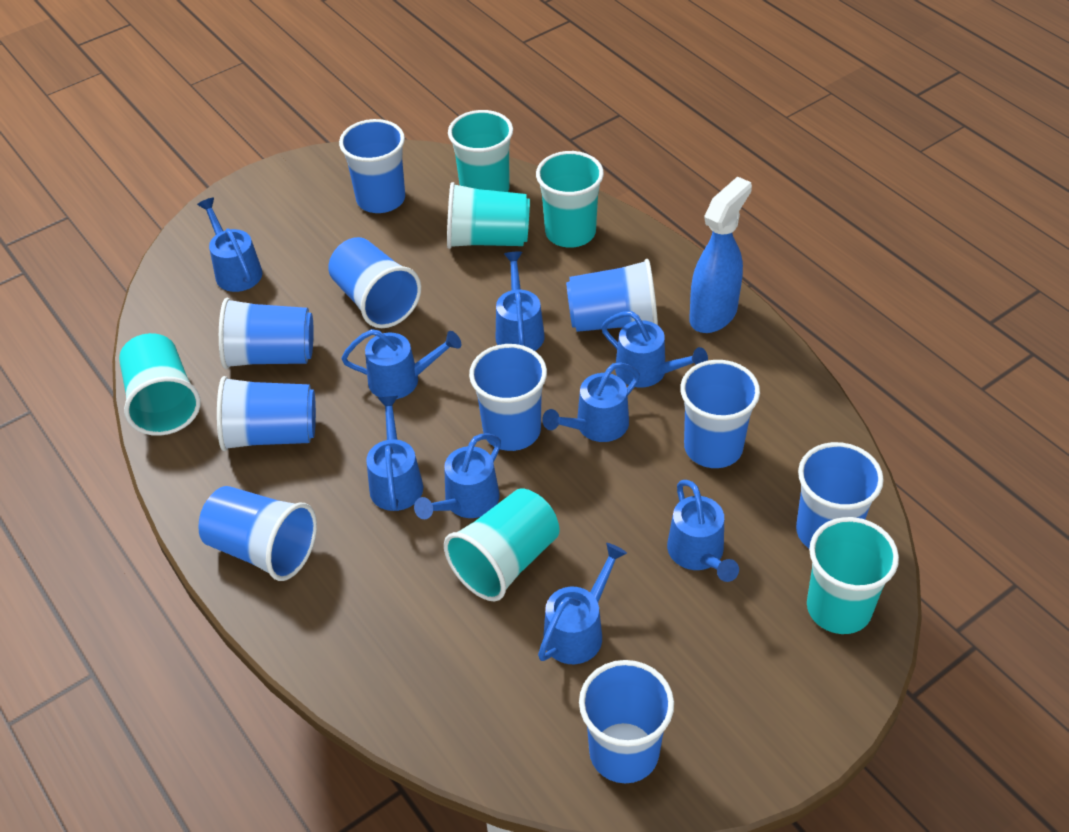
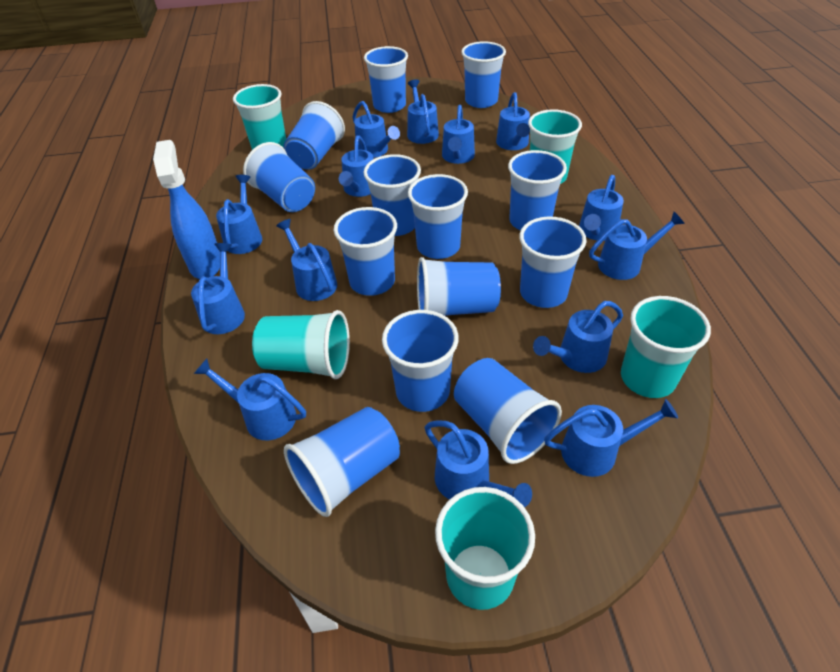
blue cup: [199,486,317,581] [217,376,316,451] [219,298,314,369] [328,237,421,328] [339,119,405,213] [469,344,547,451] [566,259,658,332] [579,660,674,783] [680,360,760,468] [796,442,884,548] = 10 -> [243,142,315,212] [283,101,345,170] [284,407,400,517] [334,207,397,296] [363,154,421,236] [364,46,408,113] [382,310,459,412] [408,174,468,259] [417,257,501,316] [454,358,562,464] [461,41,506,108] [508,150,567,230] [519,217,587,308] = 13
blue watering can: [197,198,263,292] [341,329,461,399] [366,396,423,511] [414,434,501,519] [496,252,545,351] [538,543,627,664] [542,362,640,442] [601,311,708,388] [667,480,739,582] = 9 -> [191,243,245,334] [194,358,306,440] [216,175,262,254] [276,219,337,301] [339,135,374,197] [353,101,400,158] [407,80,439,144] [425,420,532,507] [442,105,475,164] [496,92,530,150] [533,301,623,373] [544,399,678,477] [579,175,624,241] [589,212,685,280] = 14
turquoise cup: [119,333,201,436] [444,489,560,601] [447,182,530,249] [448,110,513,192] [536,151,604,248] [807,517,899,634] = 6 -> [233,84,286,150] [252,310,350,379] [435,487,535,610] [528,109,582,184] [621,296,711,398] = 5

